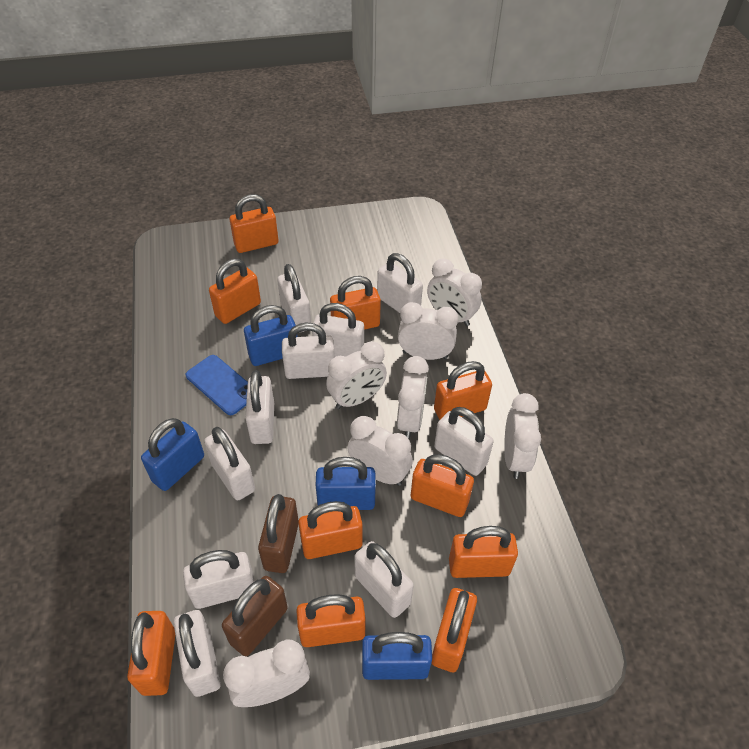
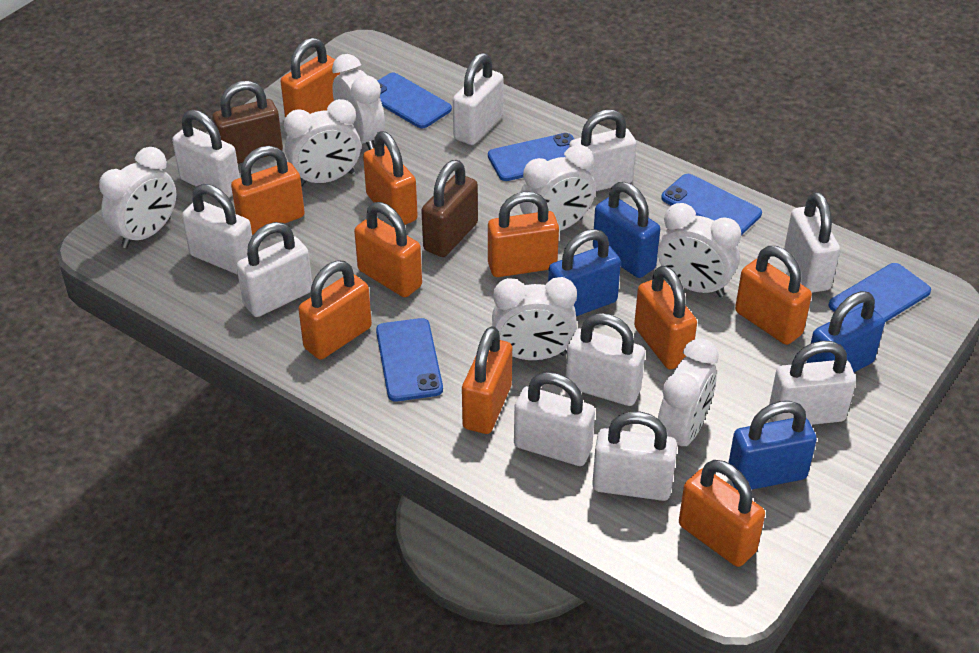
blue phone: [186,355,248,415] = 1 -> [376,318,443,401] [378,73,452,128] [488,133,574,181] [661,174,762,235] [828,263,931,322] = 5

